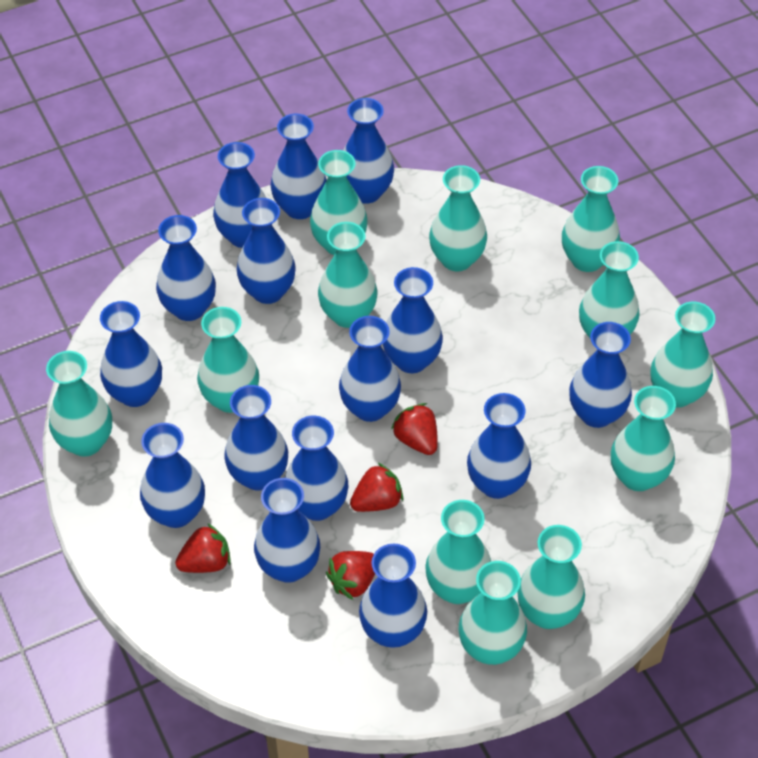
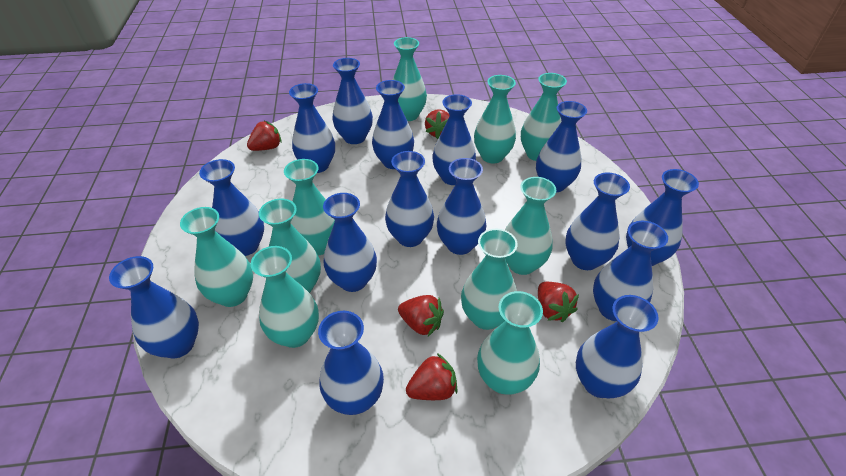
red strawberry: [175,523,231,573] [326,551,375,600] [350,463,403,512] [391,403,438,455] = 4 -> [247,121,282,151] [398,295,444,336] [406,353,458,400] [425,109,449,139] [538,282,579,322] = 5
turquoise vase: [46,351,112,457] [197,307,259,413] [310,150,368,255] [318,222,378,328] [425,500,491,604] [429,165,487,271] [459,561,527,665] [517,525,585,629] [562,166,620,272] [579,241,640,338] [611,386,676,491] [650,301,715,408] = 12 -> [180,207,253,307] [251,246,319,348] [259,198,321,293] [284,159,335,256] [393,37,427,121] [461,229,518,330] [474,75,516,164] [477,291,543,394] [505,177,556,275] [521,73,567,161] = 10

